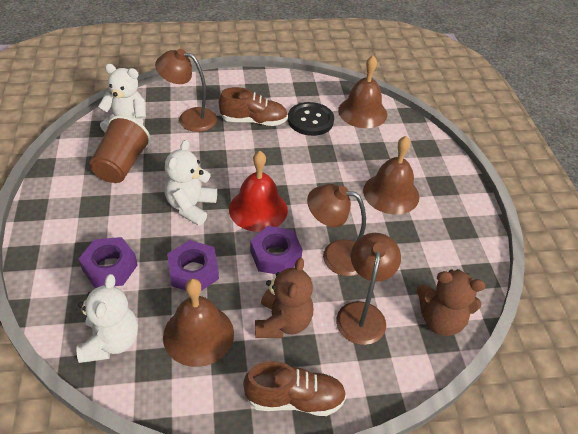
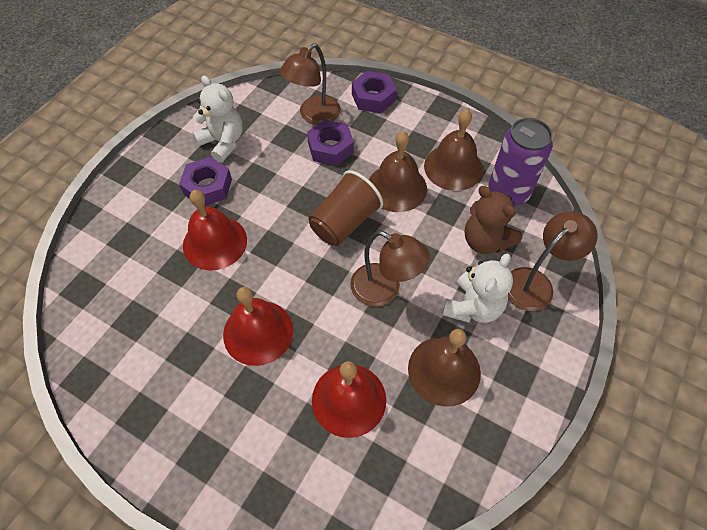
black button: [288,102,334,136] = 1 -> none = 0
brown shoe: [219,87,288,126] [243,361,347,416] = 2 -> none = 0
brown teddy bear: [255,258,313,338] [417,269,485,336] = 2 -> [464,186,523,254] = 1
purple can: none = 0 -> [488,118,553,207] = 1
red bell: [229,151,288,232] = 1 -> [183,190,247,270] [223,287,293,366] [312,361,386,438] = 3
white teddy bear: [77,274,138,363] [98,64,146,133] [165,140,217,226] = 3 -> [193,76,243,163] [442,253,513,323] = 2

